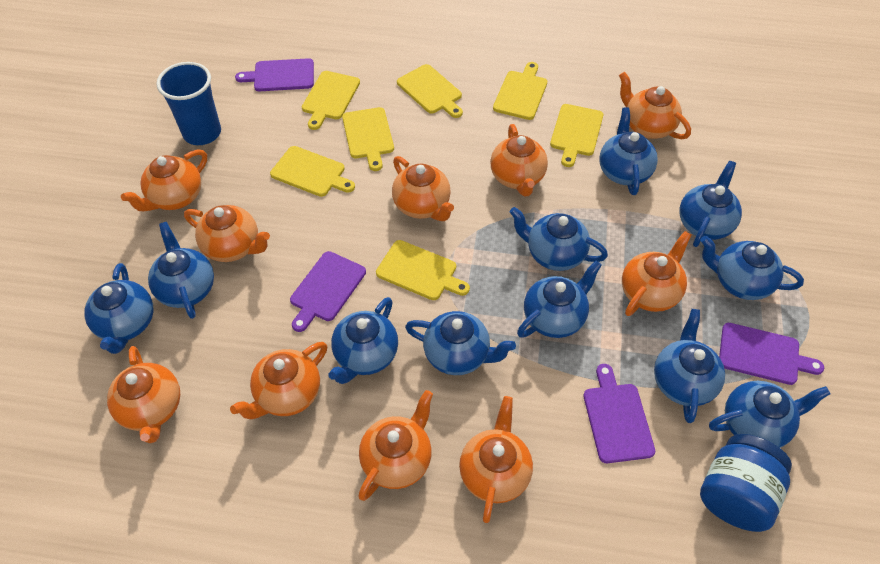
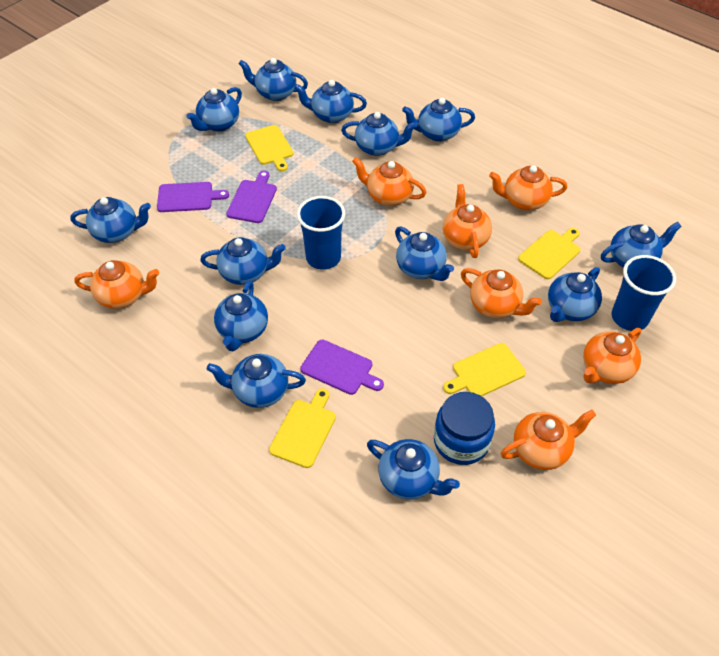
blue cup: [156,62,221,145] = 1 -> [297,196,345,270] [612,255,676,331] = 2
blue teapot: [84,263,153,354] [148,222,214,319] [329,297,398,384] [405,311,516,375] [510,207,608,271] [517,261,602,338] [600,107,658,195] [654,309,725,423] [679,161,742,247] [700,236,804,300] [709,381,830,448] = 11 -> [71,197,151,243] [186,87,242,132] [200,237,286,285] [207,354,306,408] [214,281,268,351] [239,58,308,101] [294,80,367,123] [341,112,417,156] [367,439,460,500] [395,226,454,281] [402,98,475,142] [548,267,602,322] [601,222,682,268] = 13
orange teapot: [107,346,180,443] [121,149,207,211] [184,205,270,262] [230,342,327,419] [358,390,433,501] [392,156,454,221] [459,396,533,523] [490,124,548,197] [619,72,691,139] [622,231,691,316] = 10 -> [74,260,159,309] [352,157,426,206] [443,184,492,258] [461,268,542,318] [489,165,567,210] [501,410,596,470] [583,328,642,384] = 7
purple cutting board: [235,58,314,91] [290,251,366,332] [583,364,655,463] [719,323,824,385] = 4 -> [157,182,229,212] [226,171,277,223] [300,340,384,395] = 3
yellow cutting board: [270,146,355,197] [302,71,360,130] [342,107,394,171] [376,240,470,300] [397,64,463,118] [493,62,547,120] [550,104,603,167] = 7 -> [245,125,294,172] [269,388,336,468] [443,343,526,396] [518,228,581,279] = 4

